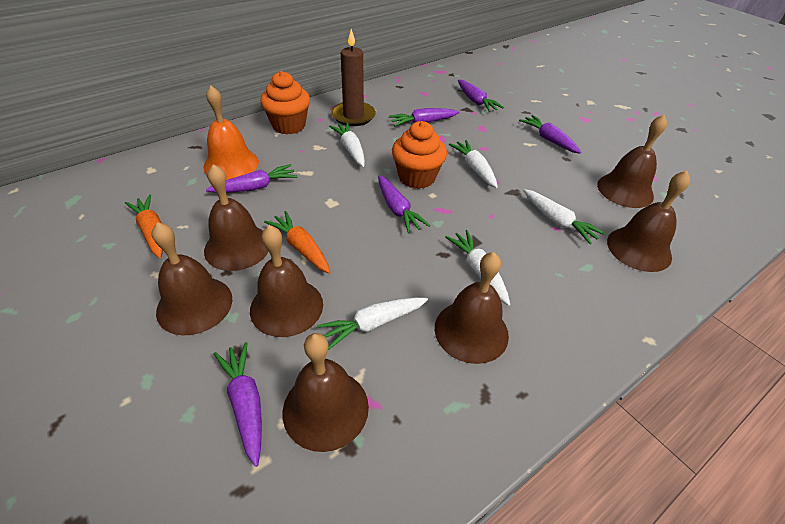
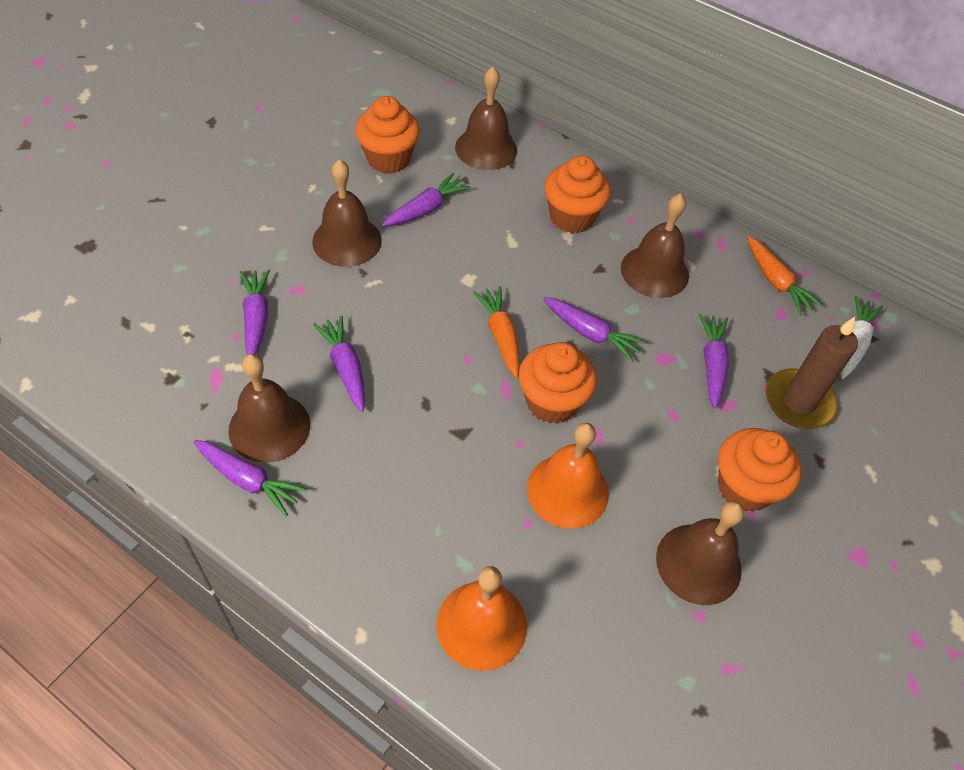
brown bell: [152,222,232,335] [204,164,269,271] [250,225,323,337] [283,333,369,452] [435,252,509,364] [597,115,667,208] [607,171,690,272] = 7 -> [229,354,310,463] [312,159,382,267] [455,66,517,170] [621,194,689,298] [656,501,744,605] = 5
orange bell: [203,86,259,180] = 1 -> [436,566,527,671] [527,423,609,529] = 2
orange cupcake: [260,71,310,135] [392,121,447,189] = 2 -> [355,96,420,174] [519,342,597,424] [544,156,611,233] [718,428,801,512] = 4
white carrot: [317,297,428,350] [329,122,365,167] [445,230,510,306] [449,140,498,188] [523,189,605,244] = 5 -> [841,296,883,379] = 1

